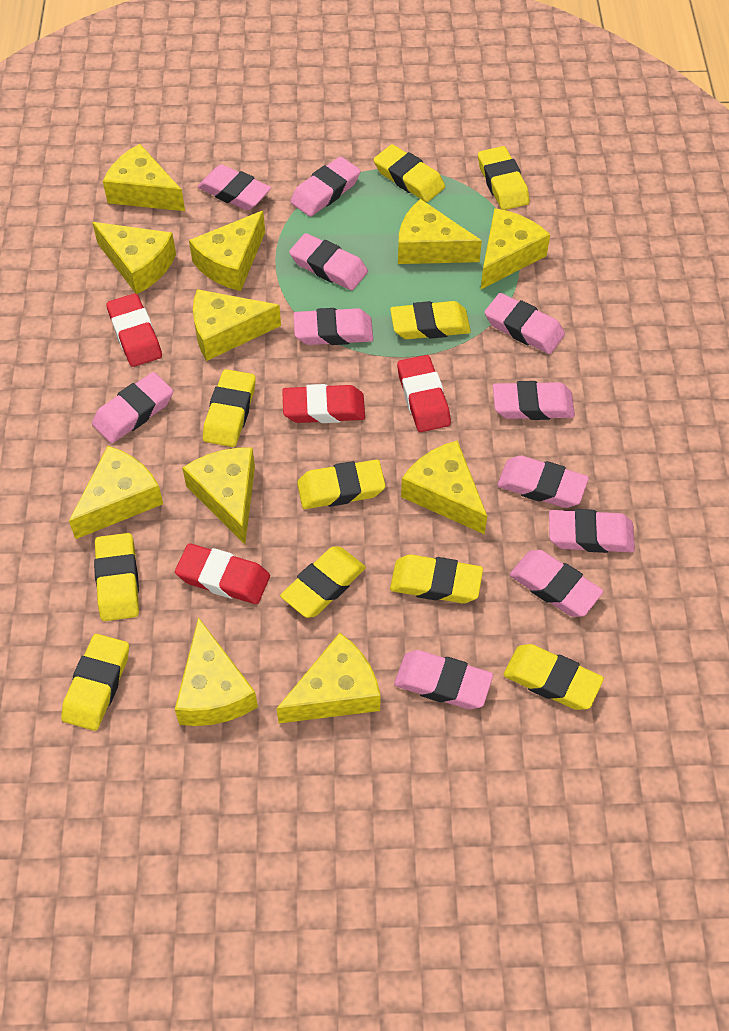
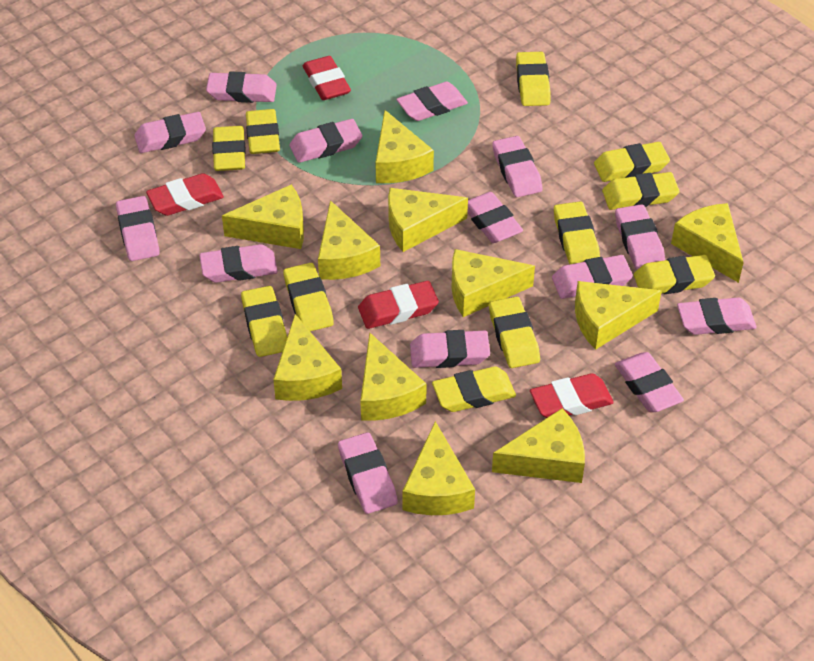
pink eraser: [92,372,173,444] [198,164,271,211] [289,233,368,290] [290,156,361,217] [293,308,373,345] [394,650,493,709] [484,293,565,354] [493,381,575,420] [497,455,589,508] [510,550,604,617] [549,509,635,553] = 11 -> [116,196,160,261] [134,112,206,153] [199,244,278,283] [206,72,277,103] [289,119,362,163] [338,432,398,514] [396,81,468,121] [410,330,490,368] [468,192,523,243] [492,136,543,197] [552,255,633,299] [615,204,665,270] [615,352,684,412] [677,297,757,335] = 14
yellow eraser: [61,634,129,731] [94,533,139,621] [203,369,256,447] [280,547,366,618] [297,460,386,509] [374,144,445,202] [390,301,471,339] [390,554,483,603] [478,146,530,210] [503,644,604,710] = 10 -> [212,126,246,171] [241,286,287,357] [246,109,280,154] [283,263,334,331] [432,366,516,412] [489,296,540,368] [516,52,551,106] [554,201,600,264] [594,142,670,182] [602,172,680,210] [634,255,715,294] = 11

